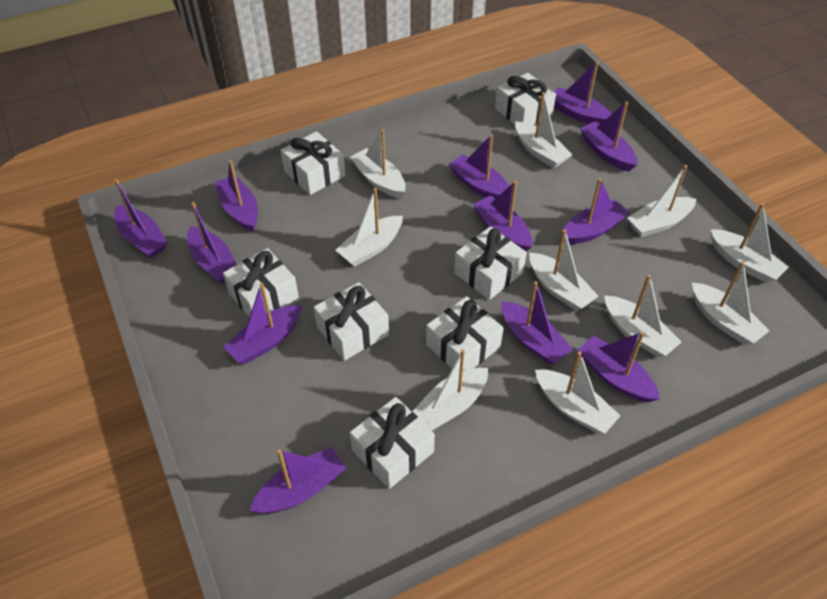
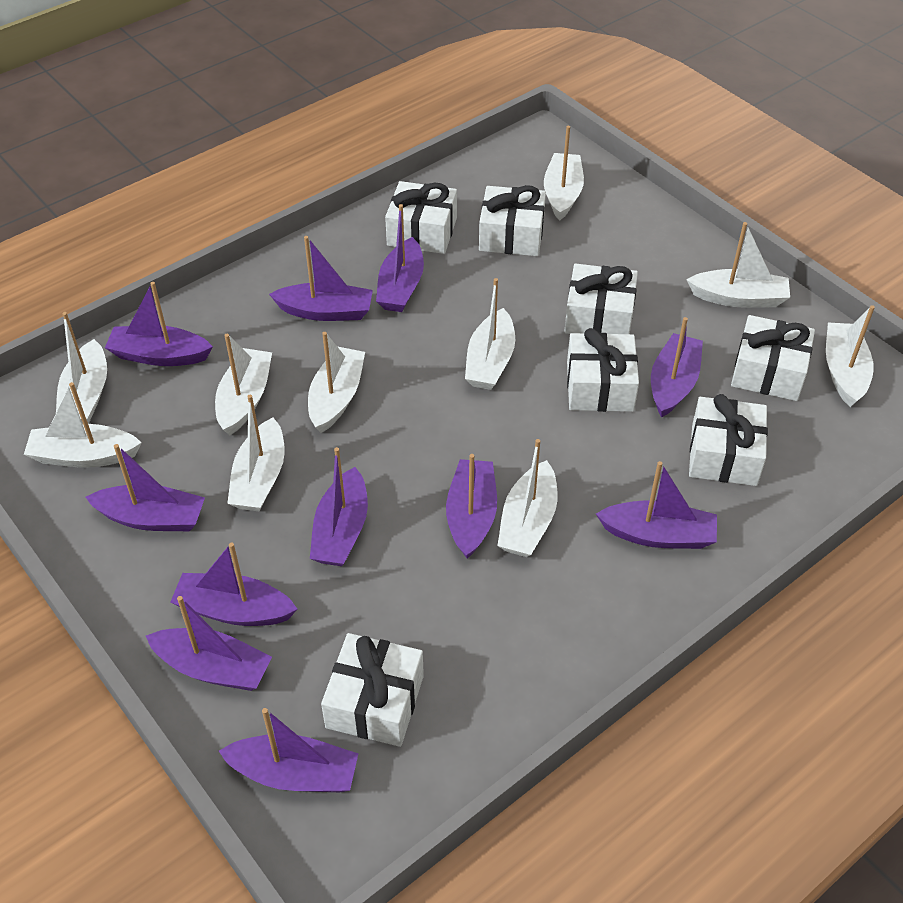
purple boat: [114,179,167,258] [187,202,237,284] [215,160,258,232] [223,283,302,364] [249,447,346,514] [449,134,509,199] [473,181,532,251] [501,281,573,365] [554,61,612,124] [564,178,630,244] [578,332,660,402] [580,102,637,171] = 12 -> [86,444,205,531] [105,282,213,366] [146,596,272,691] [170,543,297,626] [219,708,359,792] [269,236,373,321] [310,447,368,566] [376,204,424,312] [446,454,497,559] [596,461,717,549] [651,317,703,418] = 11

